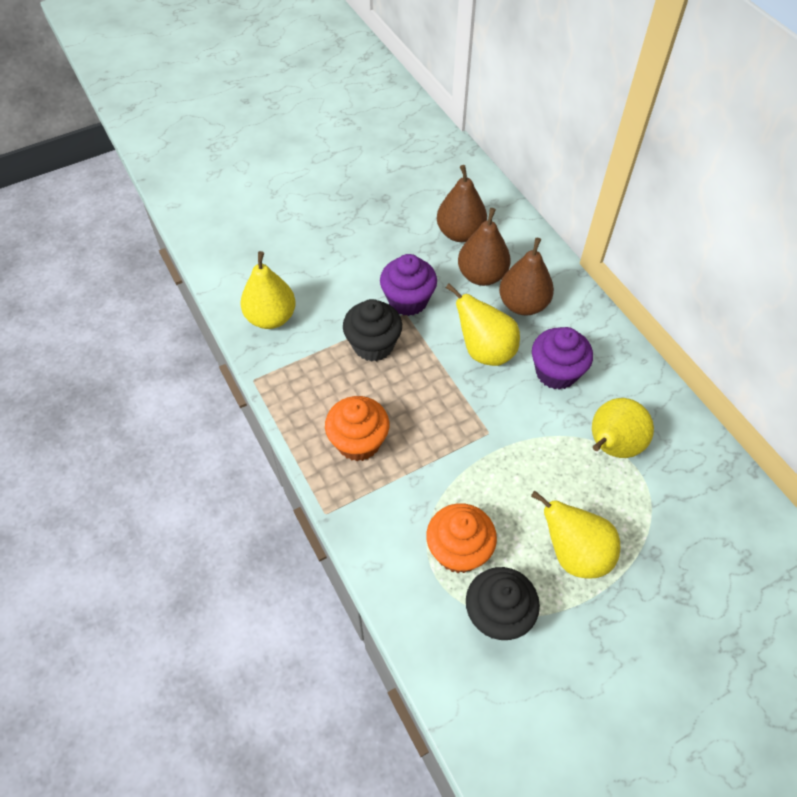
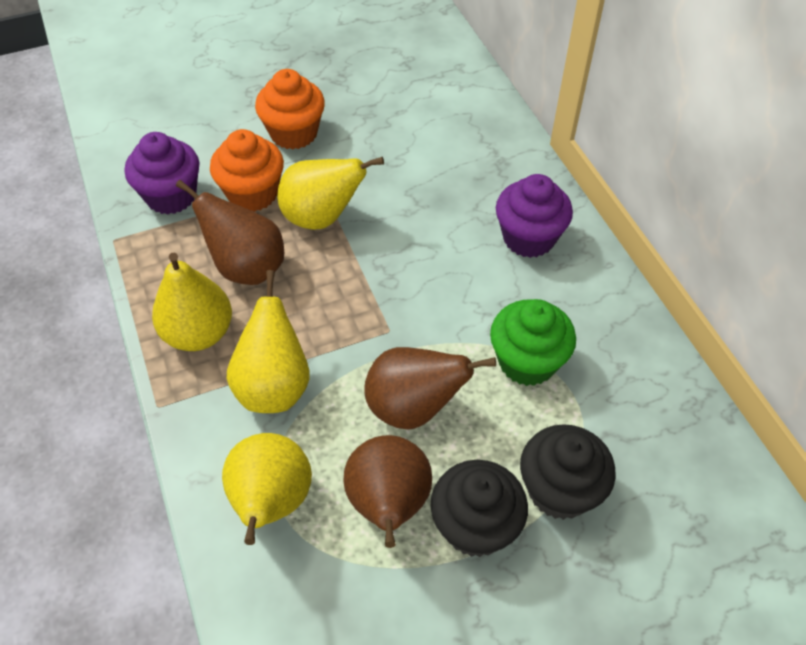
green cupcake: none = 0 -> [490,299,576,386] = 1

